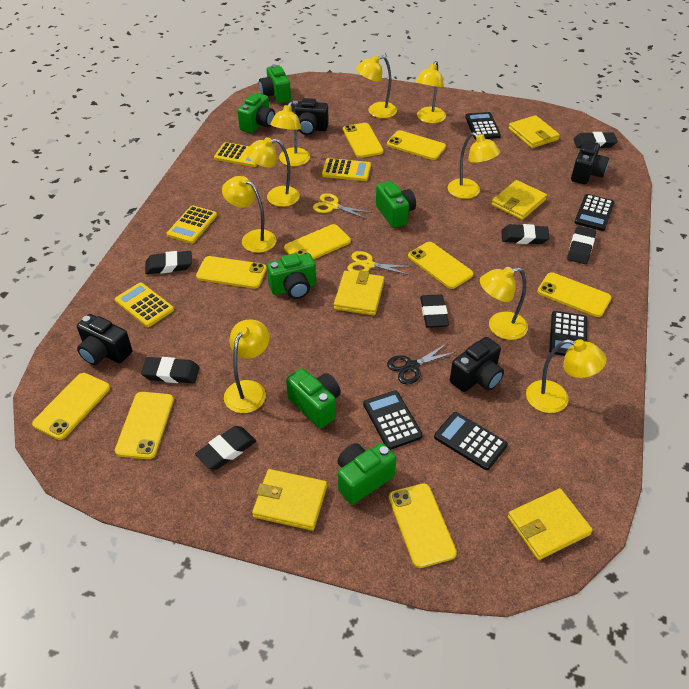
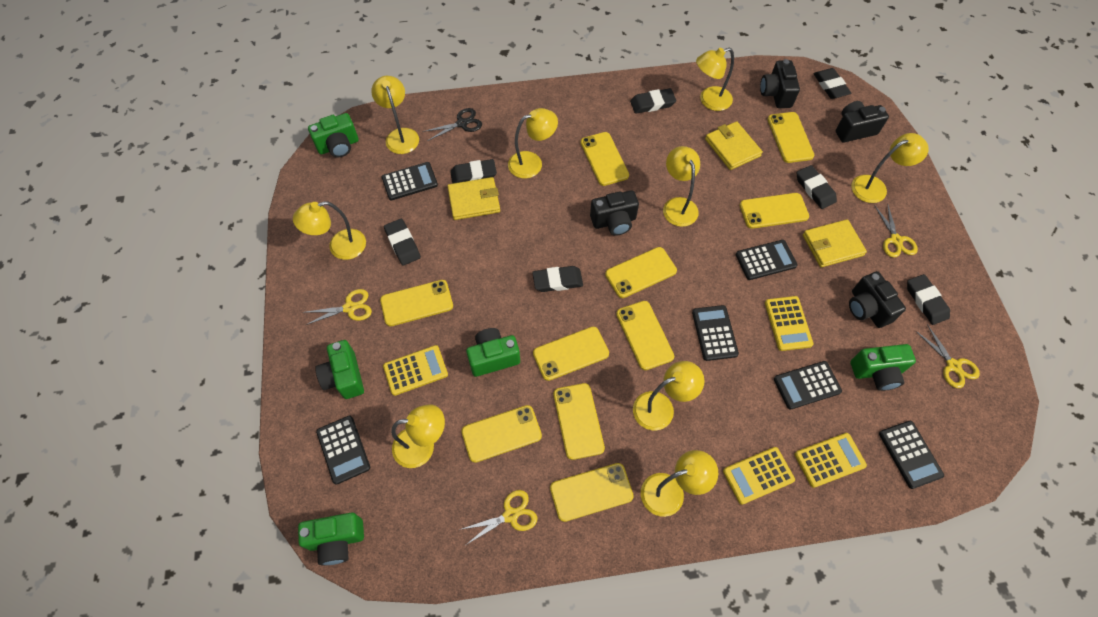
black calculator: [363,391,423,450] [434,412,508,470] [465,112,501,140] [549,311,587,356] [574,194,615,231] = 5 -> [316,416,370,485] [382,162,438,200] [692,305,739,361] [736,240,798,280] [774,361,842,410] [879,421,944,489] = 6
green camera: [238,93,275,133] [259,64,291,104] [267,253,316,299] [286,368,341,428] [337,443,396,505] [376,181,416,228] = 6 -> [298,512,364,565] [308,113,359,157] [315,340,364,399] [466,328,520,377] [850,344,916,391] = 5
yellow phone: [32,373,110,440] [115,392,174,459] [196,256,267,289] [284,224,351,260] [343,123,384,158] [387,130,446,160] [389,483,457,568] [408,242,474,289] [537,272,612,317] = 9 -> [380,280,453,326] [462,405,542,463] [533,327,609,381] [550,463,634,522] [554,383,605,460] [580,132,629,186] [605,247,677,298] [616,301,674,370] [740,193,809,229] [768,112,814,163] = 10
yellow scissors: [313,193,372,219] [347,251,412,275] = 2 -> [303,289,372,325] [459,490,537,545] [874,203,918,258] [916,324,980,388] = 4
yellow wallet: [252,469,327,531] [334,270,384,316] [492,180,547,220] [508,115,560,148] [508,488,593,560] = 5 -> [447,177,500,220] [705,121,763,170] [803,219,867,267] = 3

